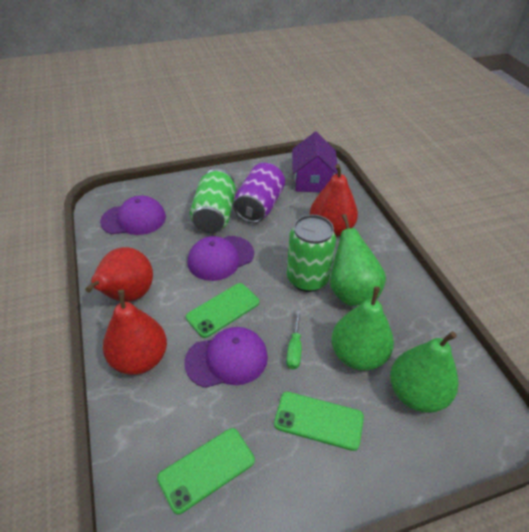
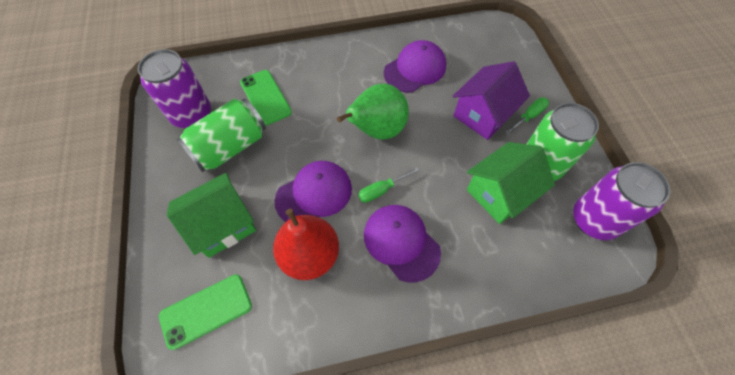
green house: none = 0 -> [166,173,256,258] [467,142,555,224] = 2
green pear: [330,214,386,306] [332,286,394,370] [390,331,458,413] = 3 -> [337,84,409,139] = 1
green phone: [157,428,255,514] [186,283,259,338] [274,392,364,451] = 3 -> [159,274,252,350] [240,70,292,126] = 2
green screwdriver: [286,310,301,369] = 1 -> [358,167,419,203] [505,97,549,135] = 2
purple can: [234,162,285,223] = 1 -> [138,49,211,129] [573,162,671,240] = 2
red pear: [85,247,153,302] [103,290,167,375] [310,164,358,237] = 3 -> [273,209,339,280] = 1

